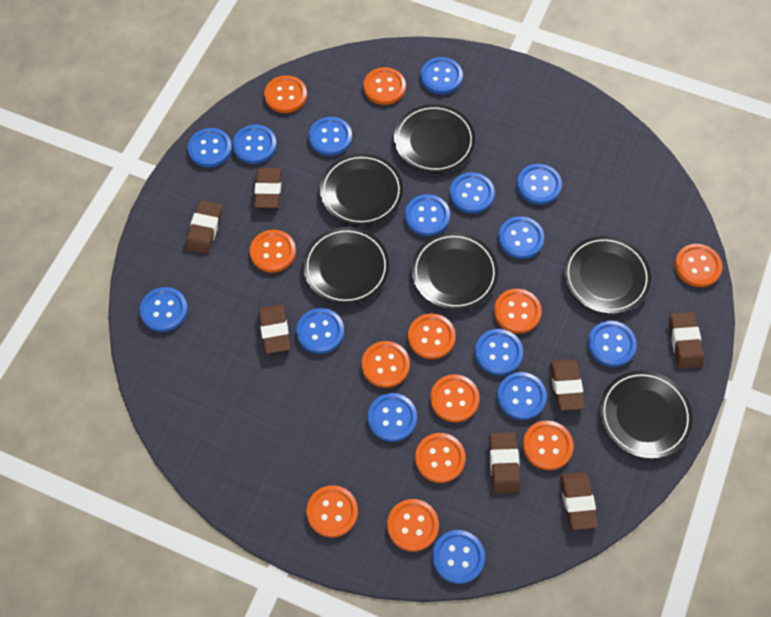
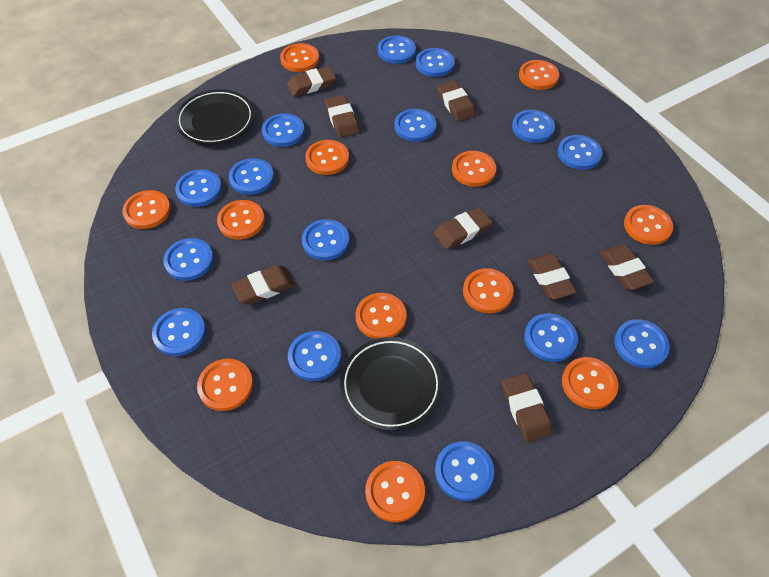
black plate: [303,227,389,304] [320,154,403,226] [394,104,475,173] [412,232,498,310] [564,236,651,314] [600,371,693,459] = 6 -> [175,89,254,145] [340,337,442,431] = 2
brown eraser: [186,200,222,254] [254,168,282,208] [259,304,290,354] [489,433,520,493] [550,359,585,411] [560,472,598,530] [669,312,704,369] = 7 -> [231,265,295,305] [287,66,336,96] [325,95,359,138] [434,207,493,250] [437,80,476,122] [502,373,552,442] [527,254,577,300] [600,245,654,290] = 8

